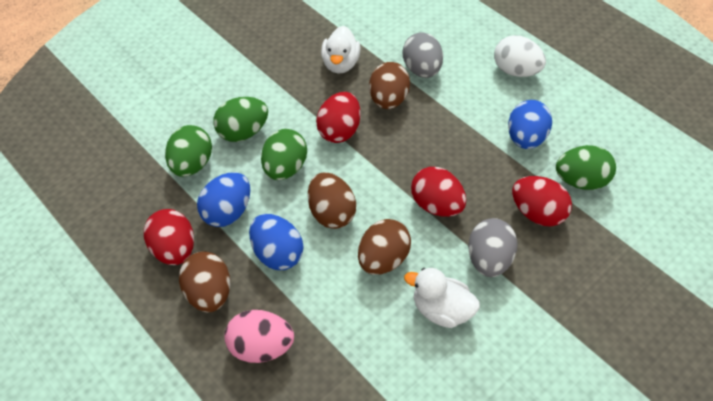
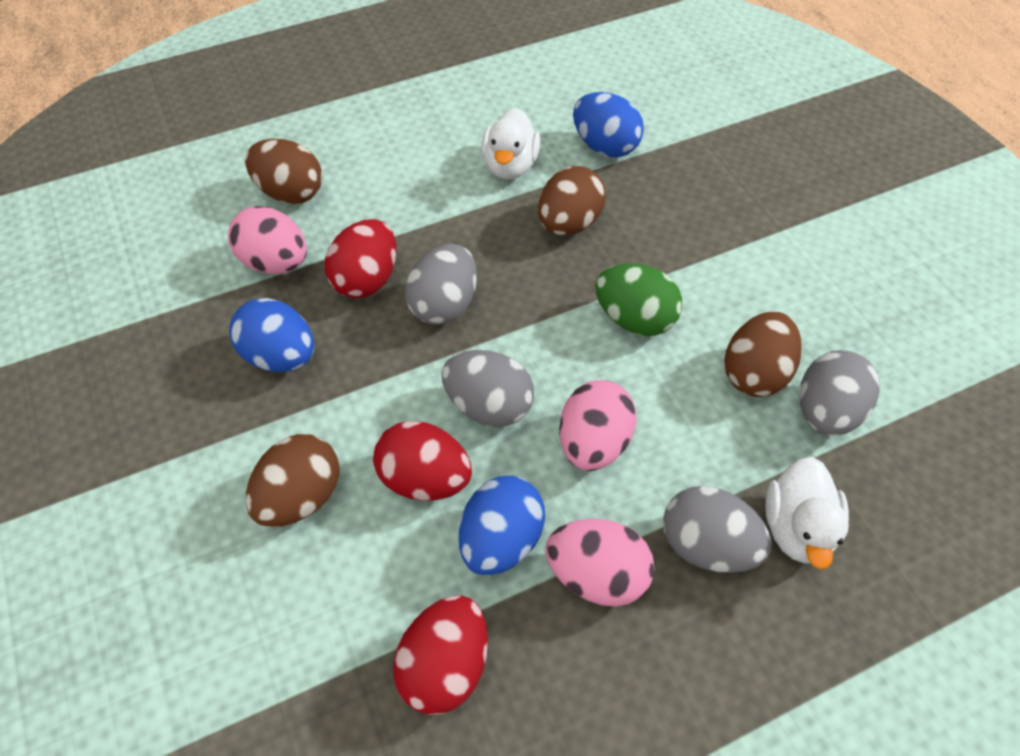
green egg: [165,125,212,177] [213,97,268,142] [261,129,307,180] [556,145,616,190] = 4 -> [595,263,682,336] = 1
grey egg: [403,32,443,78] [468,218,518,277] = 2 -> [405,244,477,325] [442,350,534,427] [663,486,772,573] [799,350,880,436] = 4
pink egg: [224,310,294,363] = 1 -> [228,206,307,274] [545,519,654,607] [559,380,636,471] = 3
red egg: [144,209,194,265] [316,92,360,143] [411,167,466,217] [512,176,572,227] = 4 -> [325,219,396,298] [373,421,472,501] [393,595,488,715] = 3
white egg: [494,35,546,77] = 1 -> none = 0

